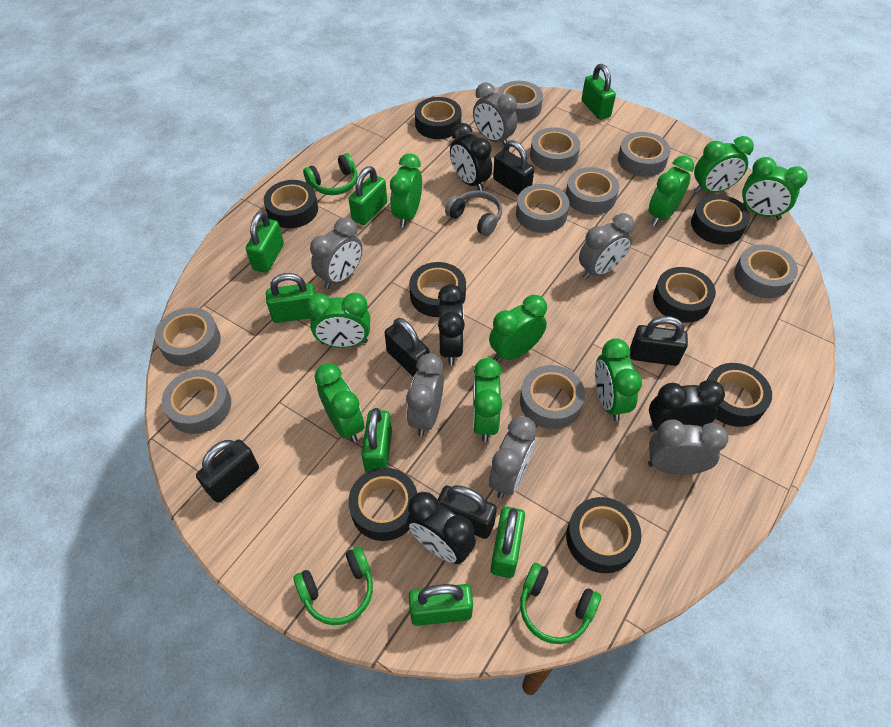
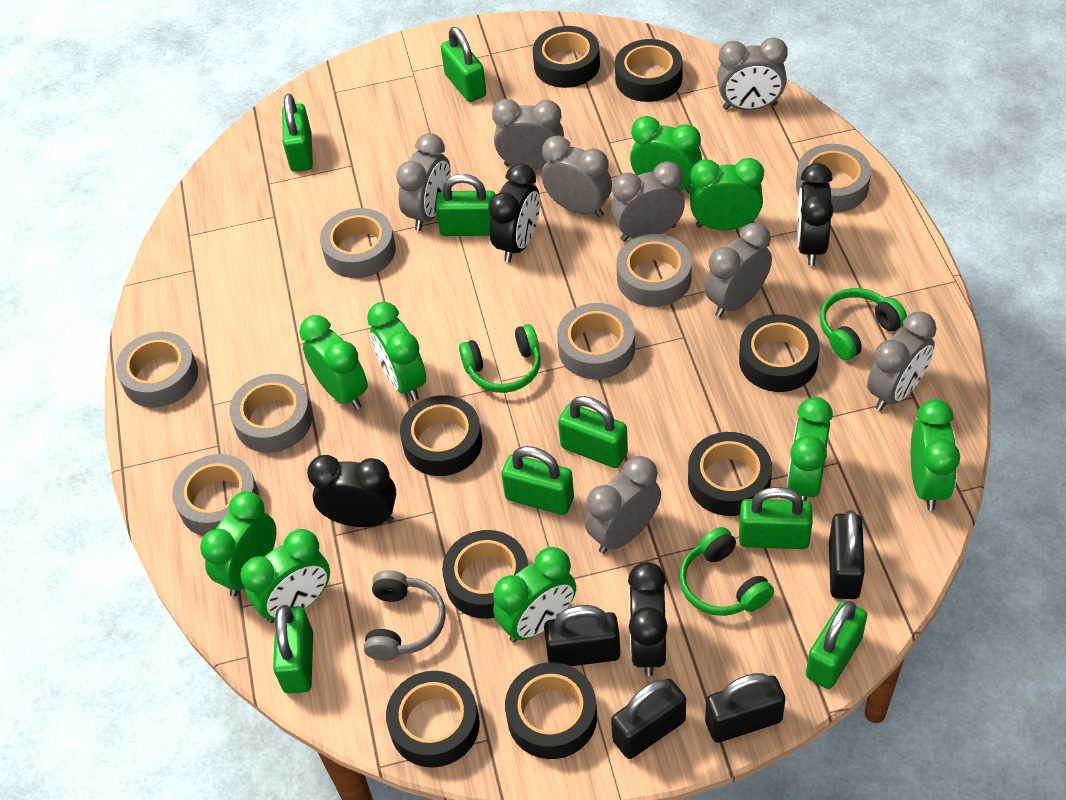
black padlock: [196,440,259,503] [385,318,430,377] [437,485,497,539] [493,140,534,195] [630,316,688,366] = 5 -> [544,605,620,666] [611,679,686,759] [705,673,785,743] [829,510,865,599] = 4
green padlock: [246,211,284,273] [266,273,316,323] [349,166,387,225] [361,408,392,472] [409,584,473,626] [491,507,525,578] [582,64,616,120] = 7 -> [273,605,313,694] [282,94,313,172] [435,174,495,236] [441,27,486,102] [502,446,574,515] [558,396,628,468] [739,487,813,549] [806,601,867,689] = 8
grey clock: [310,217,363,289] [407,353,444,436] [473,82,517,144] [489,416,537,499] [579,213,635,279] [648,419,728,475] = 6 -> [396,133,451,231] [492,99,564,170] [541,136,612,218] [585,456,661,554] [611,161,685,242] [705,223,772,318] [717,37,788,110] [867,312,937,411] = 8
grey tape: [155,307,221,366] [162,370,231,434] [497,81,543,122] [516,184,569,233] [520,365,585,429] [530,127,580,172] [566,167,619,215] [618,132,670,177] [734,244,798,298] = 9 -> [116,332,198,407] [172,454,259,536] [229,374,312,453] [320,208,396,278] [557,303,635,379] [616,234,692,307] [796,144,871,213] = 7

